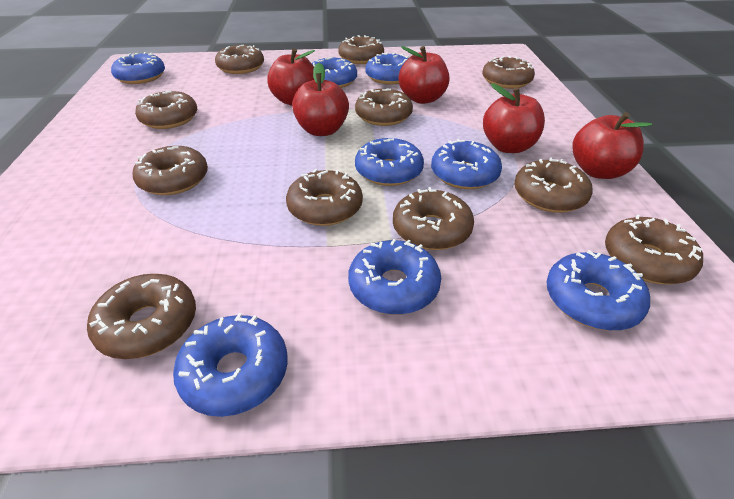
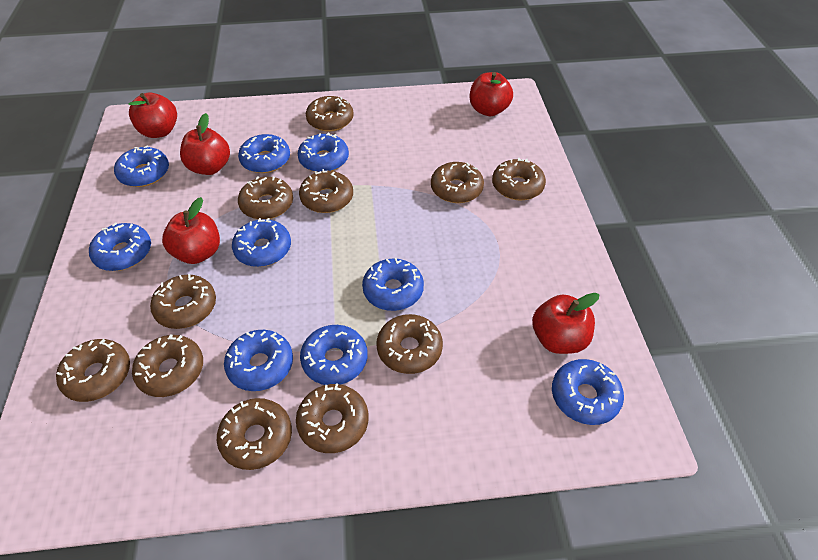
blue donut: [111,52,165,84] [173,313,288,417] [312,57,357,88] [348,239,441,315] [355,138,424,186] [365,53,409,85] [431,139,502,189] [547,250,650,331] = 8 -> [89,222,151,271] [114,145,169,187] [224,330,293,391] [232,218,291,267] [238,134,290,173] [298,132,349,172] [300,325,368,385] [362,258,424,311] [552,359,624,425] = 9

